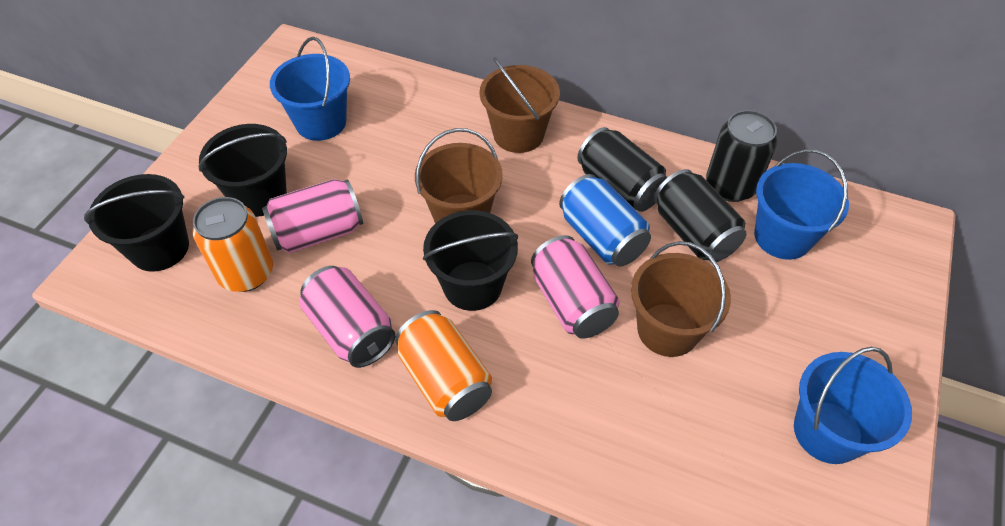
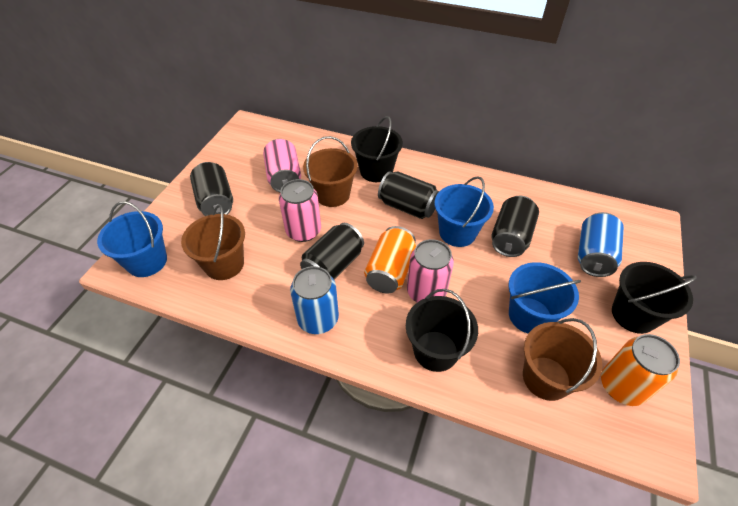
black can: [577,127,667,212] [654,169,747,262] [706,110,778,202] = 3 -> [190,162,233,216] [300,223,364,280] [378,171,439,219] [491,196,539,257] = 4
blue can: [559,174,651,266] = 1 -> [290,266,339,334] [578,212,624,277] = 2

